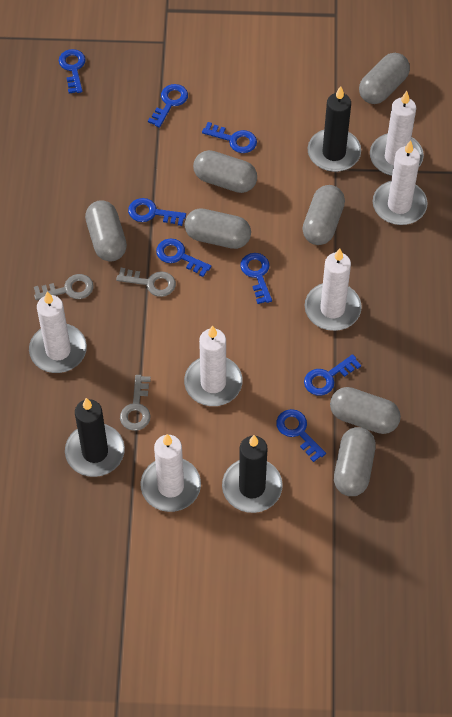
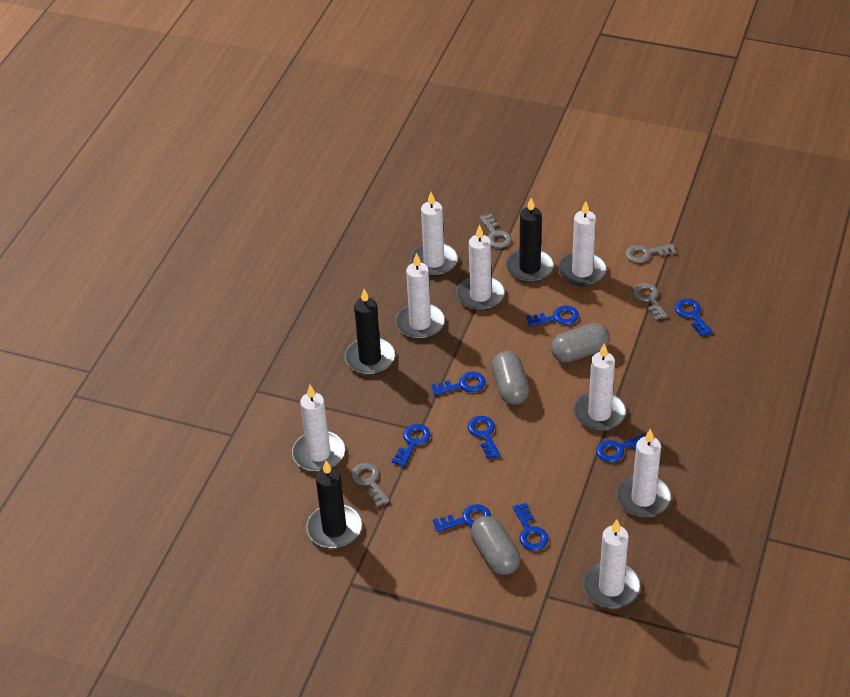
grey capsule: [85,200,127,261] [185,208,251,249] [193,150,257,193] [302,185,345,245] [330,387,401,434] [334,427,376,496] [359,53,410,104] = 7 -> [471,516,520,575] [492,351,529,405] [551,323,610,363] = 3
grey key: [34,274,94,300] [116,268,176,297] [120,375,151,431] = 3 -> [351,463,390,507] [480,214,512,248] [625,244,676,263] [632,283,668,320] = 4
white candle: [29,292,87,373] [141,434,201,512] [184,326,243,406] [305,248,362,331] [370,91,424,176] [373,140,427,225] = 6 -> [292,385,345,472] [395,253,445,339] [410,192,458,276] [456,225,505,311] [558,201,607,286] [574,343,626,431] [583,519,641,608] [616,429,671,518] = 8

